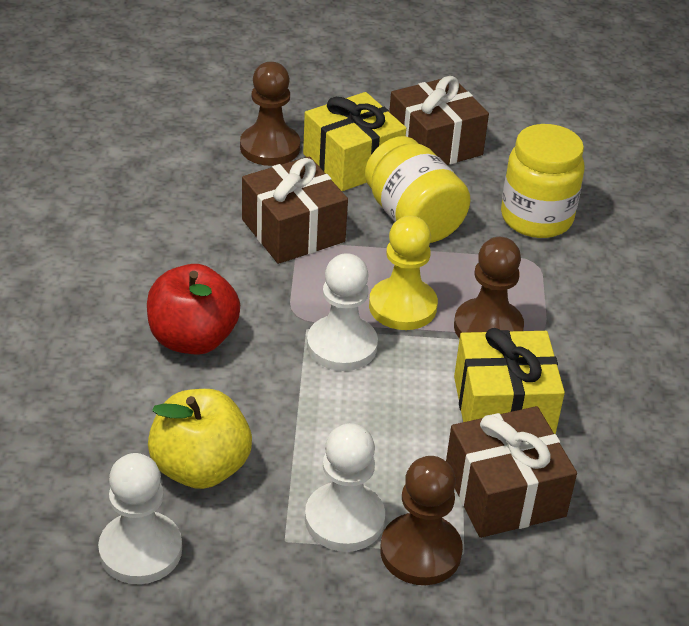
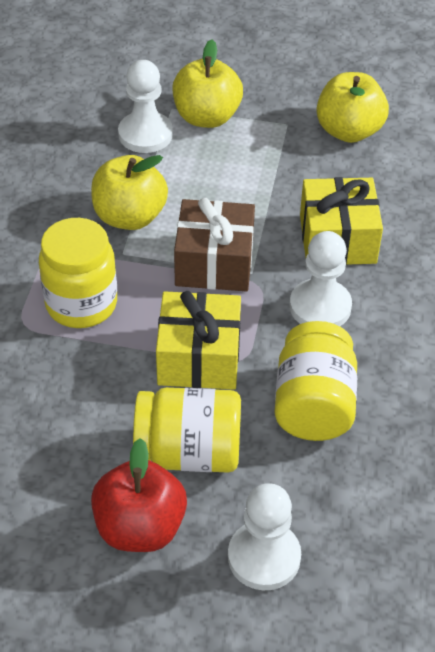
brown gift: [242,156,348,264] [389,76,489,165] [446,406,577,538] = 3 -> [174,198,255,291] = 1
brown pawn: [240,62,300,166] [380,456,463,585] [454,237,524,339] = 3 -> none = 0
yellow apple: [148,389,252,489] = 1 -> [91,155,168,230] [173,39,243,128] [317,72,389,143] = 3
yellow jar: [365,136,471,243] [501,124,585,238] = 2 -> [39,218,117,328] [133,387,241,473] [274,321,357,441] = 3
yellow pawn: [369,216,438,330] = 1 -> none = 0

